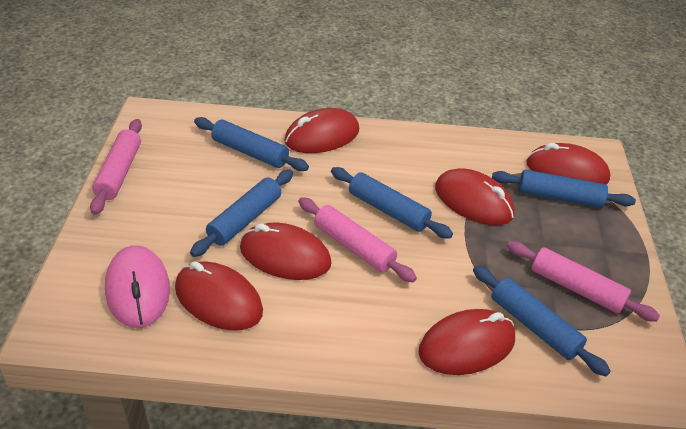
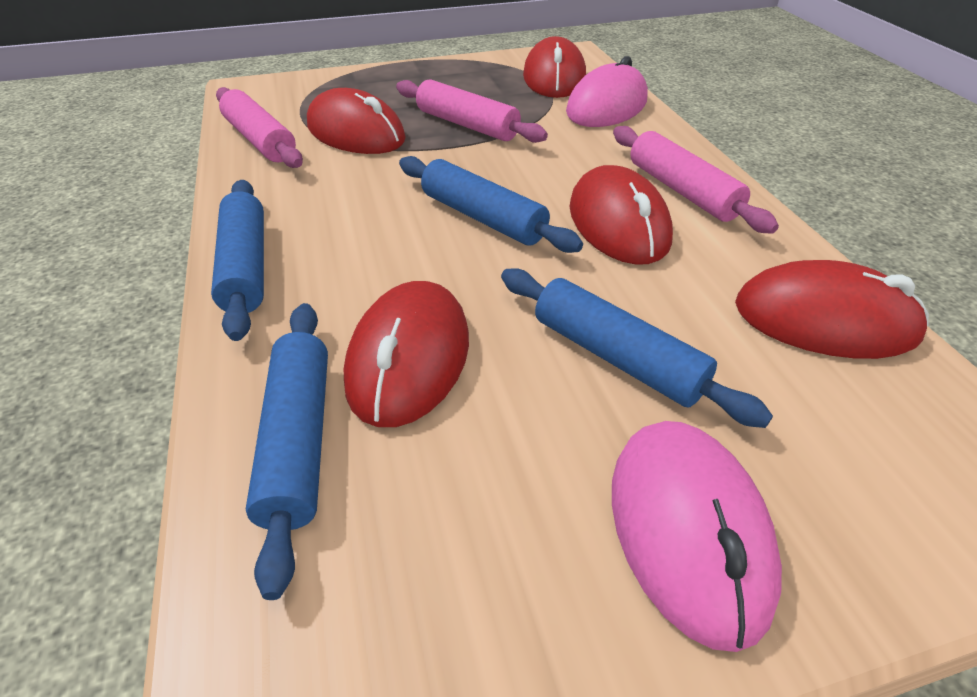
blue rolling pin: [190,169,293,257] [194,117,309,171] [331,167,453,239] [473,265,611,376] [492,169,636,208] = 5 -> [211,180,264,341] [246,303,328,600] [399,156,583,253] [501,268,773,428] = 4
pink mouse: [105,245,170,328] = 1 -> [566,56,648,127] [612,421,782,652] = 2
red mouse: [175,261,263,331] [240,222,332,280] [284,108,359,153] [418,309,515,375] [435,168,515,225] [526,143,610,184] = 6 -> [307,88,406,154] [344,281,469,427] [523,36,586,98] [569,165,673,265] [735,260,929,359] = 5

